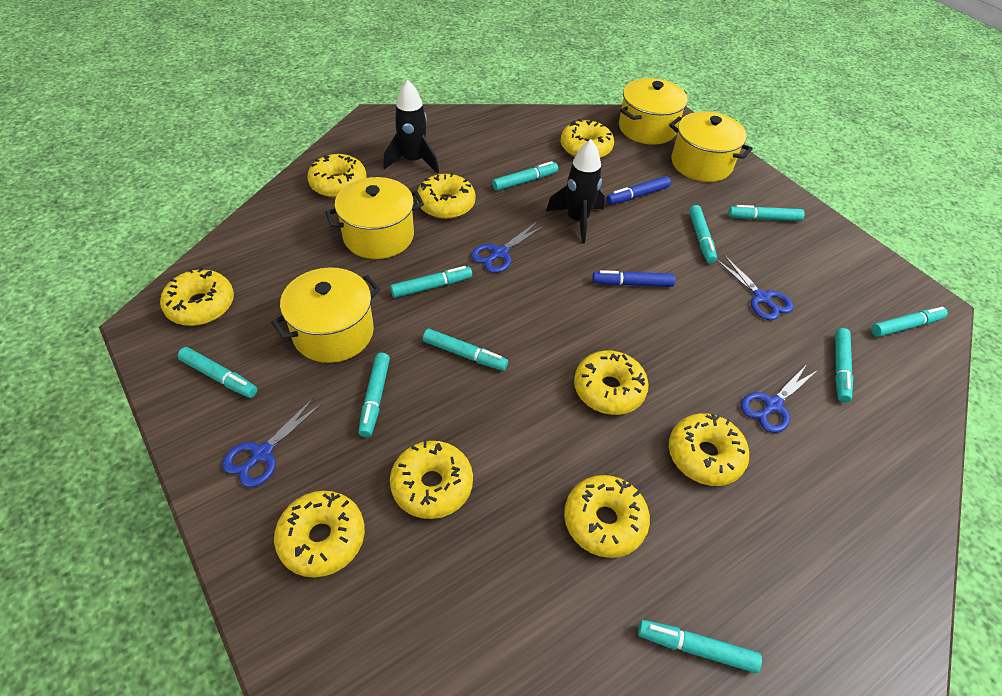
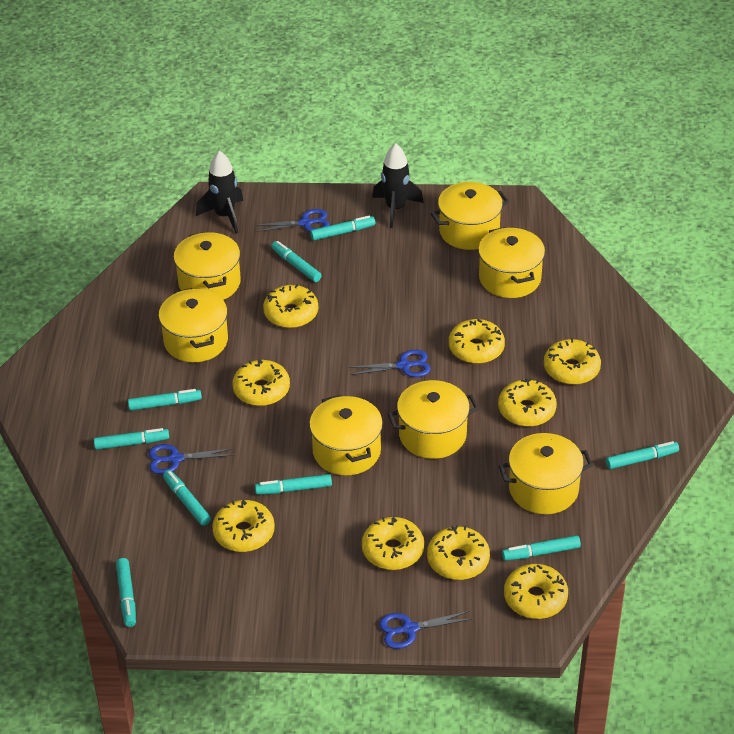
blue marker: [592,270,675,287] [606,176,671,204] = 2 -> none = 0
turquoise marker: [178,347,257,398] [358,353,390,437] [390,266,472,298] [423,329,508,371] [492,161,558,191] [638,620,762,673] [689,205,717,264] [728,205,805,221] [835,328,853,403] [871,307,948,337] = 10 -> [94,428,169,450] [116,558,136,627] [128,389,202,411] [163,470,211,526] [255,474,332,495] [271,241,322,282] [310,215,375,240] [502,535,581,561] [606,441,679,469] = 9
yellow pot: [271,268,380,363] [325,177,424,259] [619,78,688,145] [669,111,753,182] = 4 -> [159,288,228,362] [174,232,241,300] [309,395,383,475] [388,380,479,459] [431,182,509,250] [478,227,545,298] [499,433,593,514] = 7

